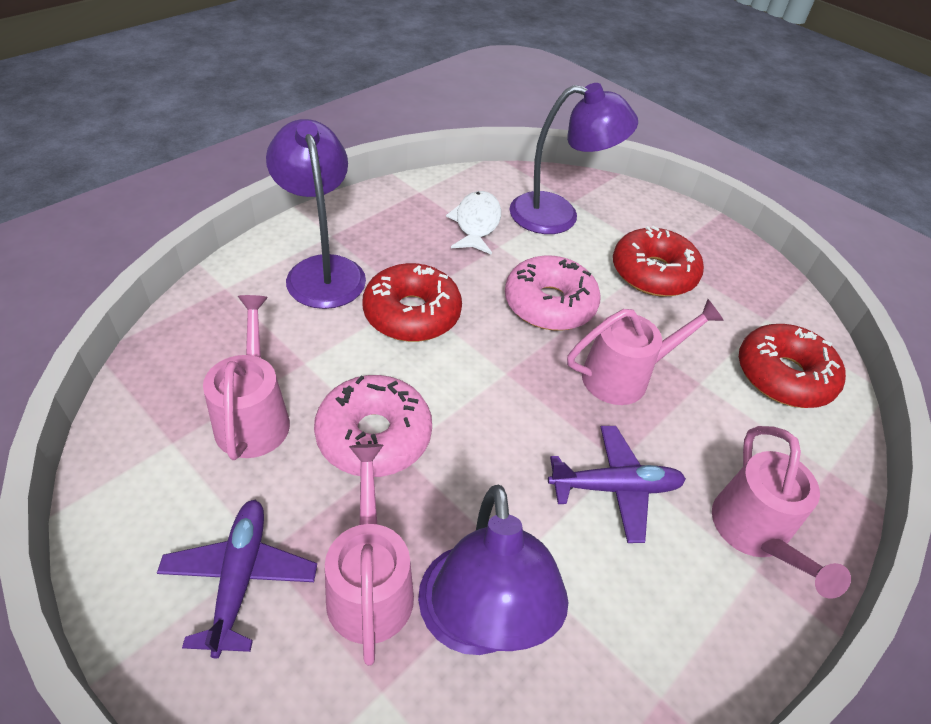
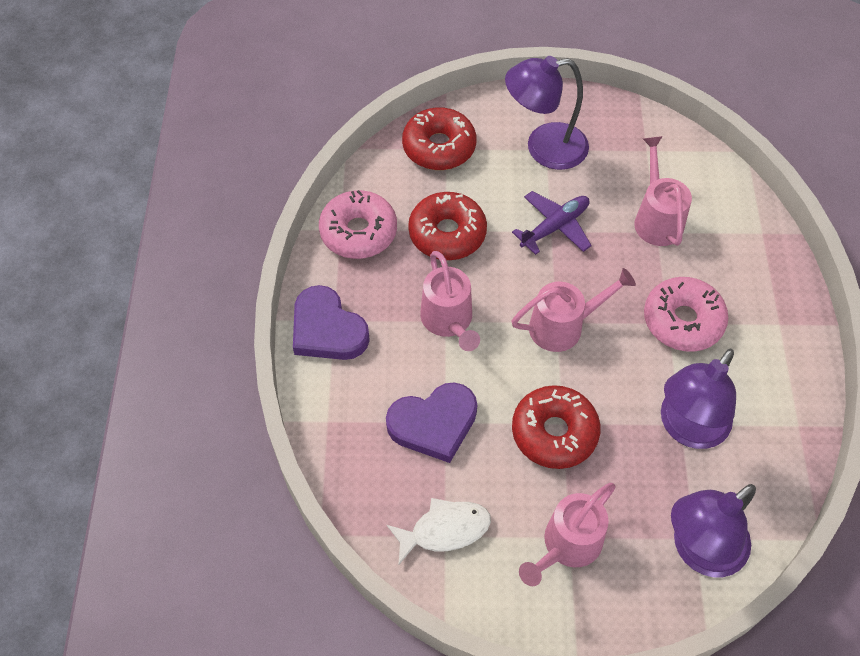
purple heart: none = 0 -> [293,285,370,360] [386,382,477,463] = 2
purple plane: [157,500,317,659] [548,426,686,543] = 2 -> [512,191,592,255] = 1

